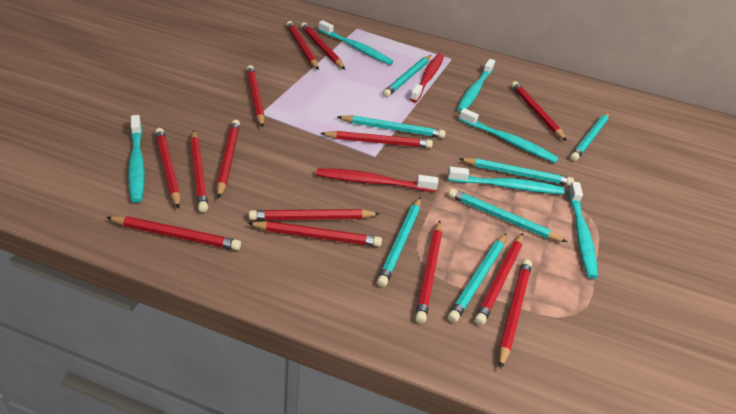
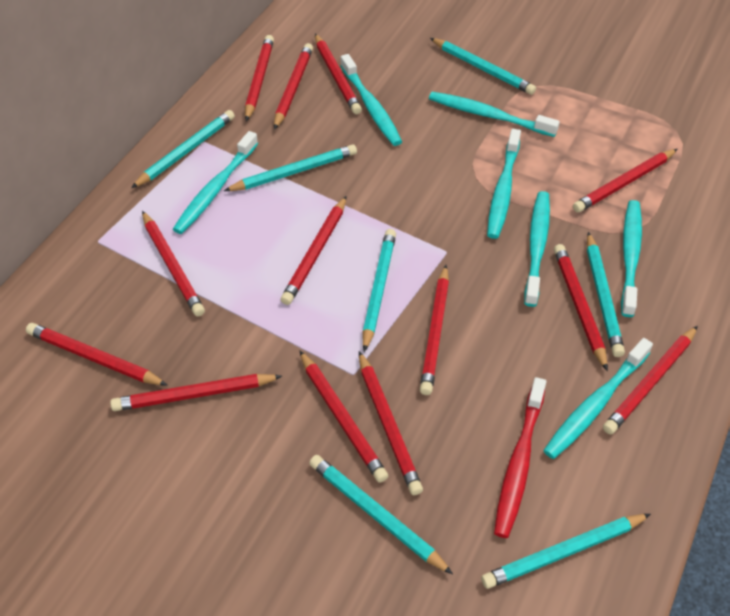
red pencil: [106,216,241,250] [155,128,181,209] [190,130,208,212] [217,120,240,199] [246,65,265,128] [247,221,382,247] [249,209,380,220] [286,21,319,70] [300,22,345,70] [320,131,433,148] [415,221,442,324] [475,233,523,326] [499,259,532,369] [511,81,567,141] = 14 -> [26,323,168,386] [110,374,282,411] [142,211,205,316] [245,35,274,121] [274,43,313,130] [281,196,347,305] [299,350,388,483] [315,34,362,114] [359,351,423,495] [420,265,449,395] [554,244,608,371] [573,149,677,213] [603,326,698,434] = 13
red toothbrush: [316,168,438,192] [410,53,444,103] = 2 -> [494,377,546,538] = 1
turquoise toothbrush: [128,115,145,203] [318,20,394,65] [448,166,565,194] [457,59,495,112] [459,108,559,163] [568,182,598,279] = 6 -> [173,131,258,234] [340,54,402,146] [429,92,560,137] [487,129,521,239] [524,191,550,307] [543,338,653,459] [621,200,642,317] = 7

